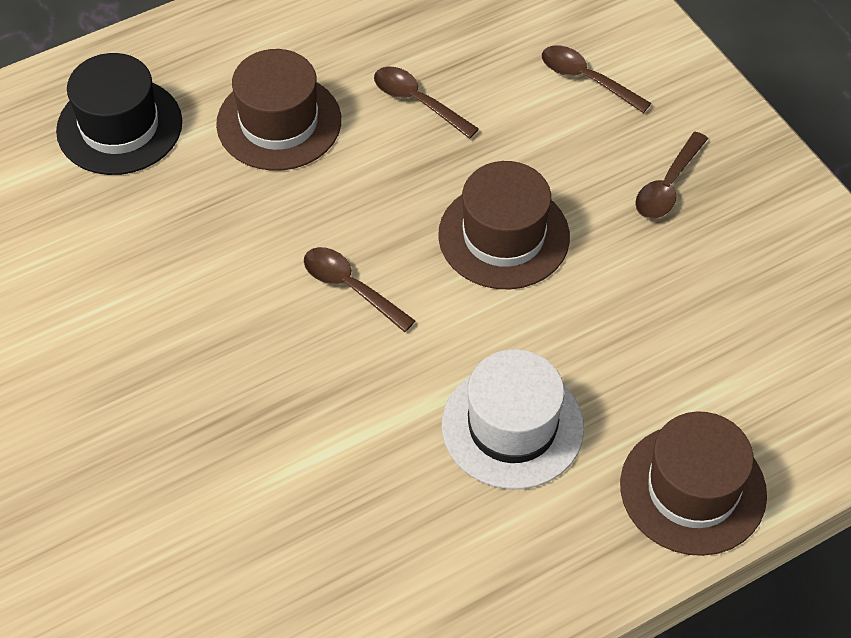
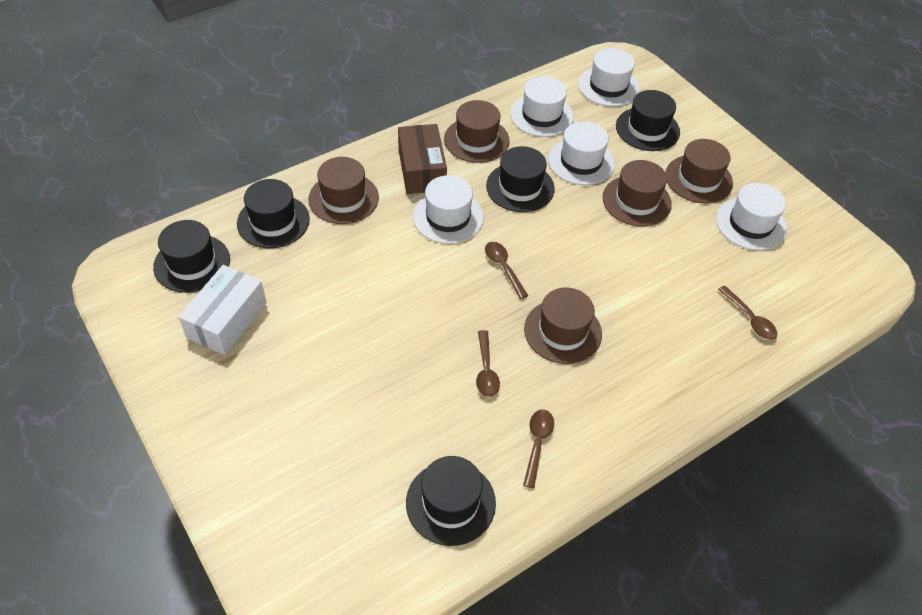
black hat: [56,53,182,175] = 1 -> [153,220,230,293] [237,179,310,248] [406,456,496,546] [486,146,555,212] [616,90,680,151] = 5
brown box: none = 0 -> [398,124,447,194] = 1
brown hat: [216,49,341,171] [438,161,570,289] [620,411,767,556] = 3 -> [308,157,379,224] [444,100,510,163] [524,288,602,364] [602,160,672,226] [666,139,733,204] = 5
white box: none = 0 -> [178,265,266,355] = 1
white hat: [442,349,584,489] = 1 -> [413,175,484,244] [510,76,574,137] [548,121,615,185] [578,48,640,107] [716,183,787,251] = 5

